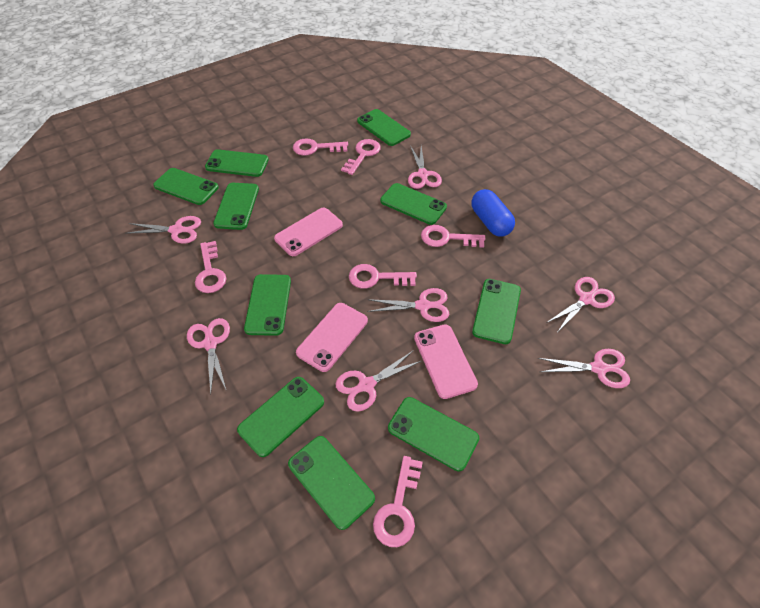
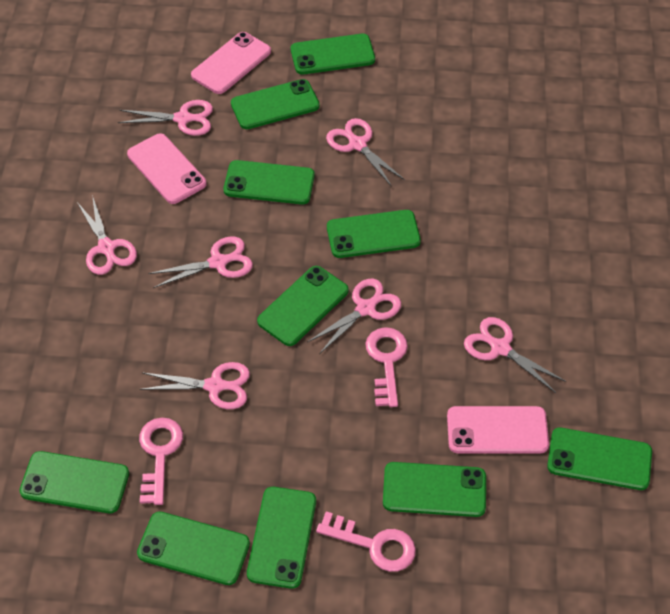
blue capsule: [471,189,515,237] = 1 -> none = 0
pink key: [195,241,227,293] [293,138,348,156] [341,139,381,175] [349,264,417,289] [373,456,423,547] [421,225,485,248] = 6 -> [139,418,183,505] [316,511,416,572] [365,327,408,407] = 3

